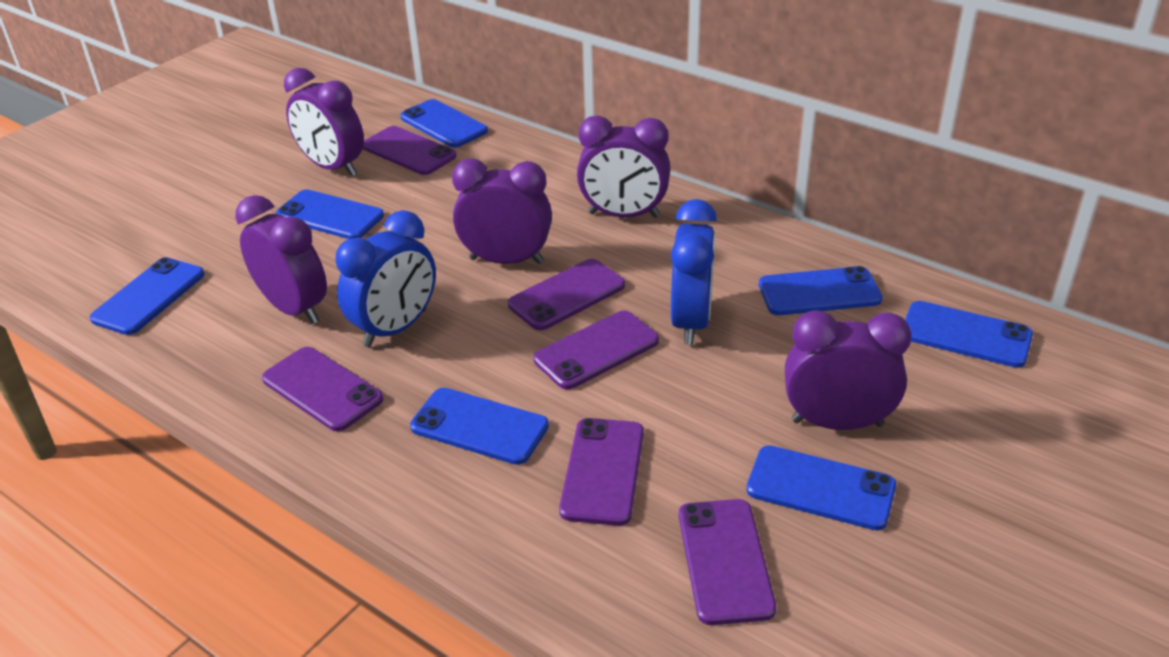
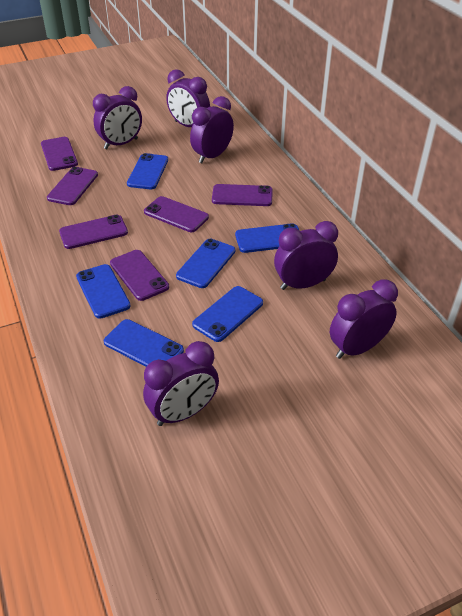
blue clock: [336,210,436,347] [671,199,717,345] = 2 -> none = 0
blue phone: [90,257,204,335] [276,189,384,239] [400,99,488,148] [410,388,549,465] [746,446,896,530] [759,266,883,315] [905,301,1033,368] = 7 -> [76,264,131,319] [104,319,184,367] [127,153,168,189] [176,239,235,288] [192,286,263,342] [235,223,299,253] = 6
purple clock: [235,195,327,324] [284,68,364,177] [452,158,552,264] [577,115,671,218] [785,310,912,430] = 5 -> [93,86,142,149] [143,341,219,426] [166,69,210,127] [190,96,234,163] [274,221,338,290] [330,279,398,359] = 6

